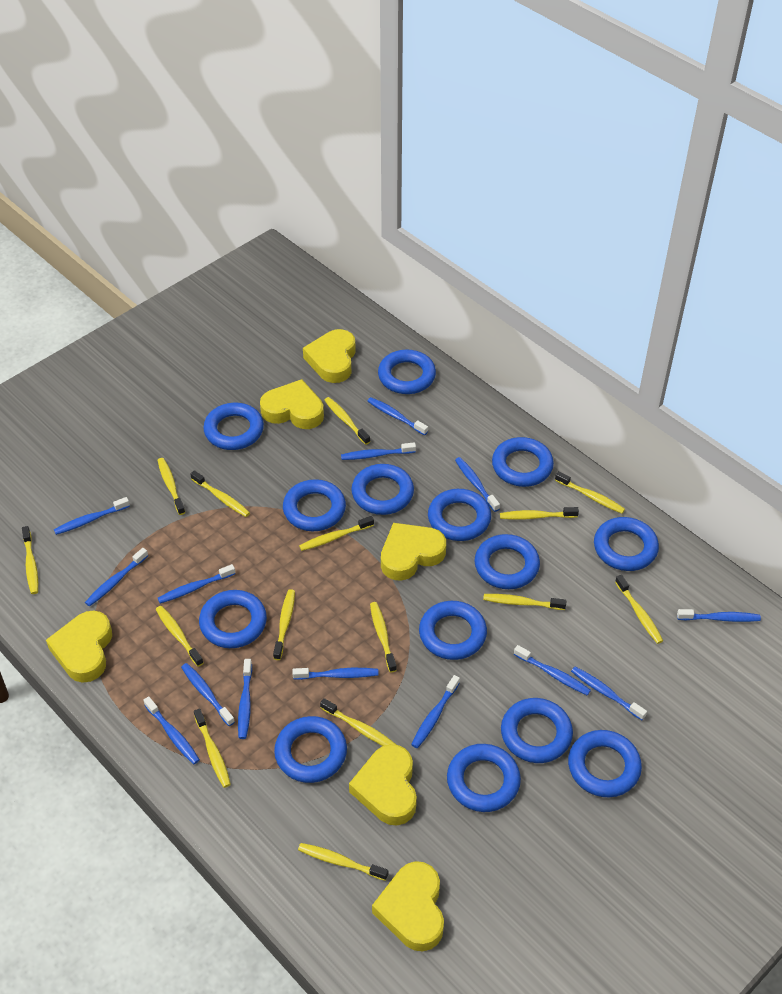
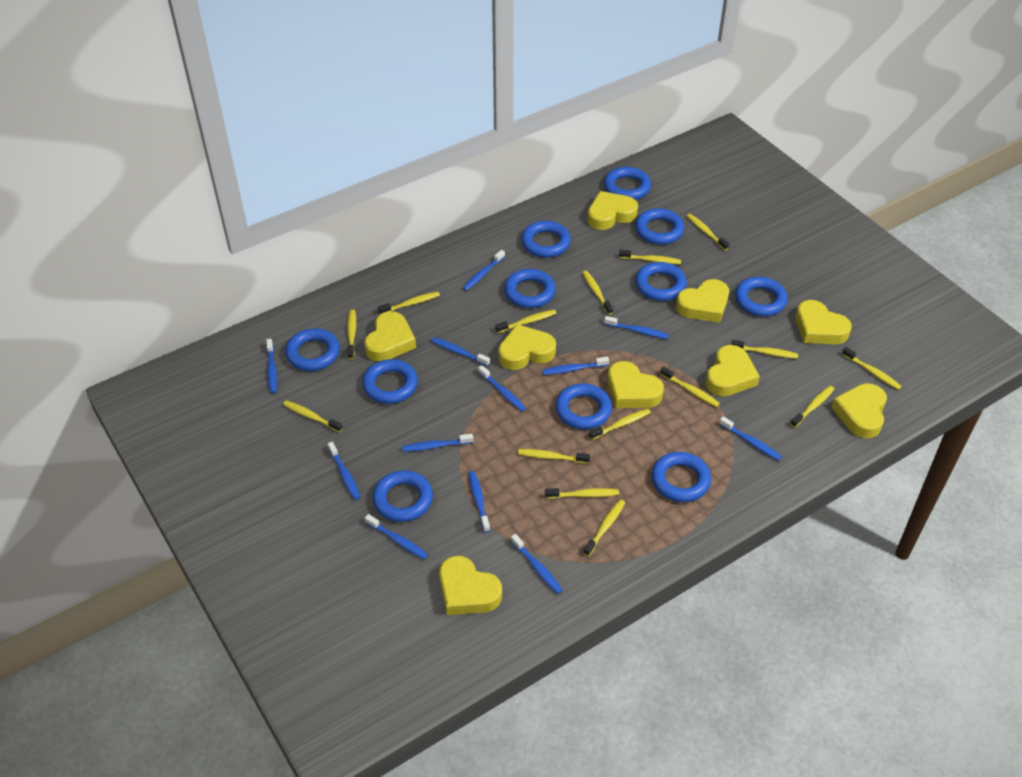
blue ring: [199,590,267,648] [203,403,264,450] [274,716,347,783] [283,479,346,531] [351,464,414,515] [378,350,436,394] [419,601,487,660] [428,489,491,541] [447,744,521,812] [475,534,540,589] [492,437,554,487] [501,698,573,763] [568,730,642,797] [594,517,659,571] = 14 -> [285,328,340,371] [362,359,418,404] [372,470,433,522] [504,269,556,308] [521,221,571,258] [555,383,612,429] [604,167,651,200] [635,208,684,244] [635,262,687,301] [651,452,711,502] [735,277,788,316] = 11
blue toothbrush: [54,497,130,535] [85,548,148,607] [143,696,200,764] [158,564,235,604] [181,663,235,726] [238,659,252,739] [292,668,379,680] [341,442,416,460] [368,397,428,435] [411,675,460,748] [455,457,500,512] [514,645,591,696] [571,667,647,720] [677,609,761,622] = 14 -> [266,339,277,393] [328,442,360,500] [365,514,428,559] [402,434,473,452] [431,337,490,366] [463,250,505,291] [468,471,490,533] [478,365,526,412] [511,534,563,594] [542,357,609,375] [604,316,669,339] [719,416,782,461] = 12
yellow heart: [46,610,112,683] [260,379,324,429] [303,329,356,383] [349,744,417,826] [372,861,444,952] [381,523,446,581] = 6 -> [364,311,416,361] [439,556,502,615] [498,324,556,370] [588,191,638,230] [608,361,664,408] [676,279,729,323] [706,345,760,396] [796,300,852,344] [832,383,887,439] = 9

